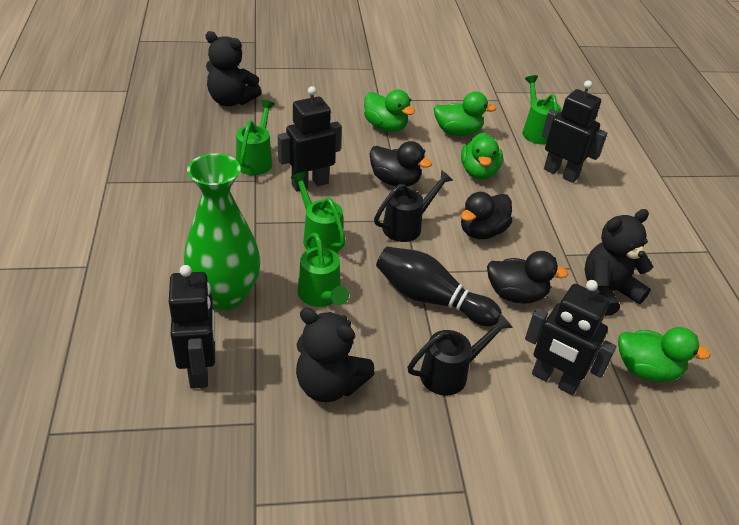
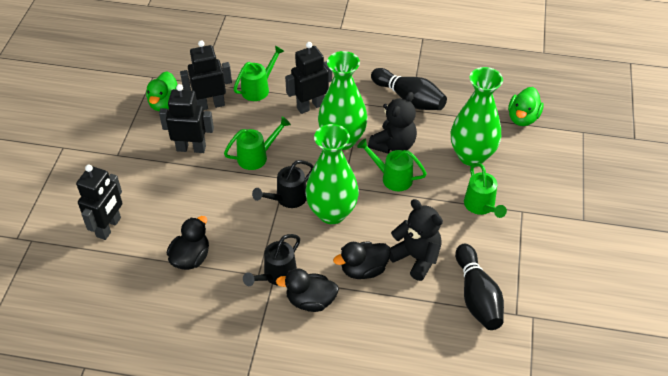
black bowling pin: [376,247,502,326] = 1 -> [371,68,447,110] [455,244,504,330] = 2
black teddy bear: [206,31,262,106] [296,308,375,402] [584,209,653,316] = 3 -> [368,92,417,154] [389,199,443,281] = 2
green duck: [364,89,415,132] [434,91,497,136] [461,133,503,180] [618,327,710,382] = 4 -> [146,71,178,111] [508,87,544,126] = 2
green vase: [183,153,260,310] = 1 -> [305,124,359,224] [318,51,367,150] [451,67,503,166] = 3

